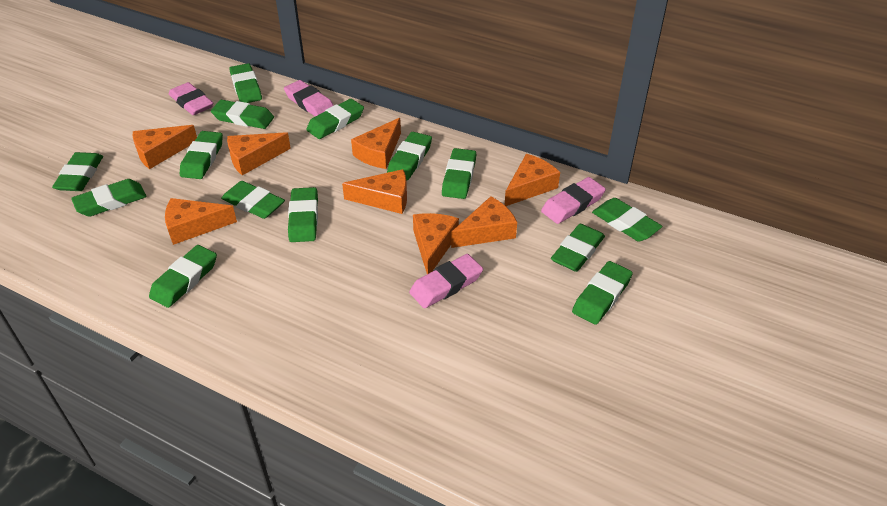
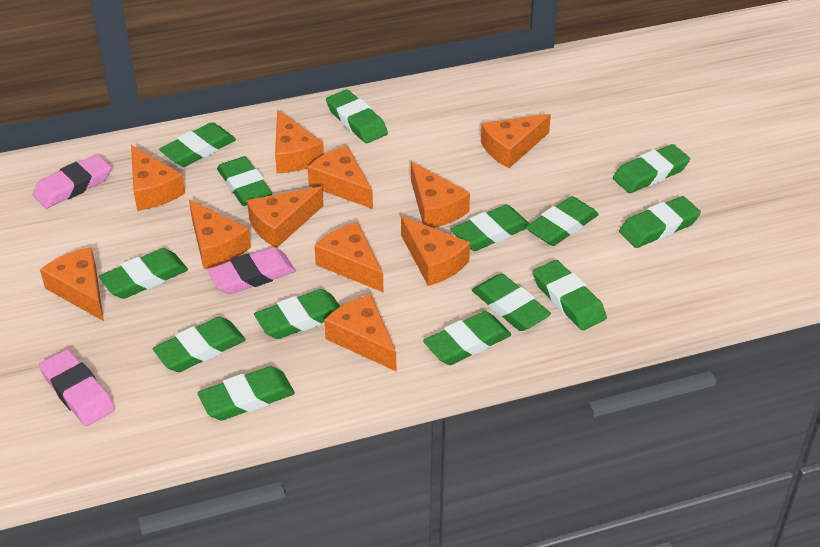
orange cheese: [133,125,197,169] [165,198,237,245] [227,132,291,175] [342,169,407,214] [351,118,401,169] [413,213,459,274] [451,196,517,248] [505,154,560,206] = 8 -> [40,247,104,321] [131,145,185,211] [189,199,251,269] [247,187,323,248] [275,110,324,173] [307,146,373,209] [314,222,383,292] [324,294,396,371] [401,216,470,286] [411,162,470,228] [481,114,551,168] = 11
pink eraser: [169,82,214,115] [284,80,334,116] [409,254,483,309] [541,177,606,224] = 4 -> [32,154,111,209] [39,349,115,426] [207,247,296,294] = 3

